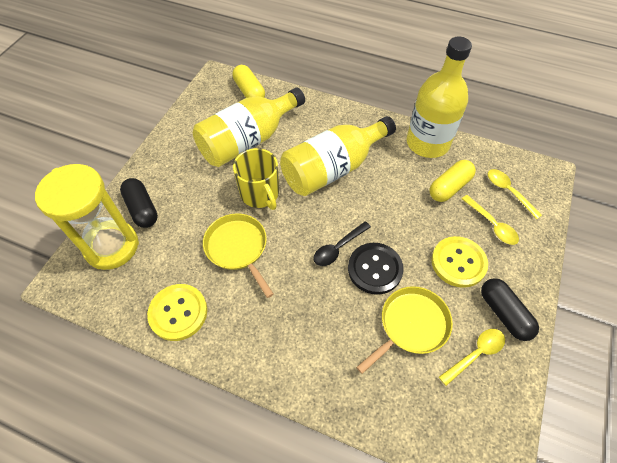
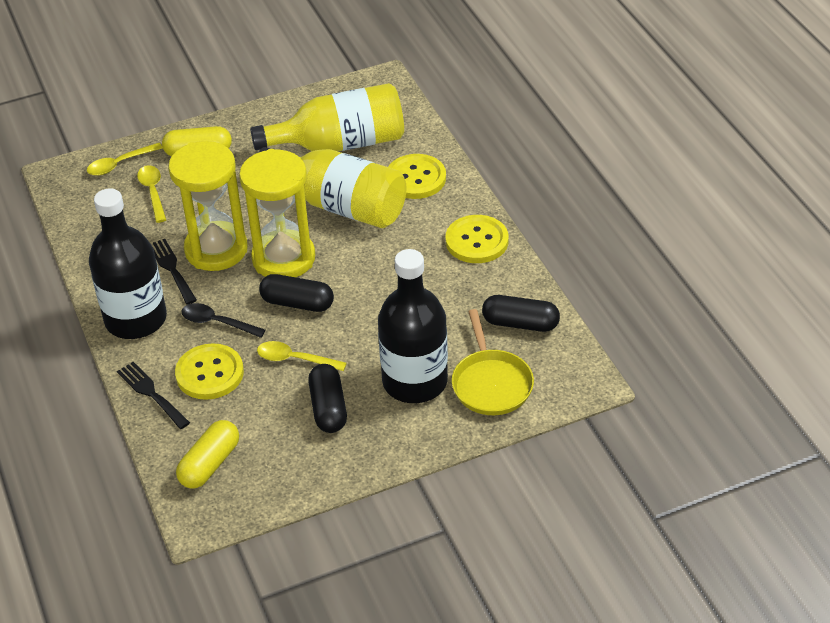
black bottle: none = 0 -> [89,188,167,339] [378,249,448,403] = 2
black button: [348,243,404,295] = 1 -> none = 0
black capsule: [120,178,158,228] [481,278,539,341] = 2 -> [259,274,334,312] [308,364,347,433] [482,295,560,332] = 3
black fork: none = 0 -> [117,362,190,429] [153,239,197,305] = 2
yellow bottle: [193,87,305,167] [280,116,396,196] [407,37,472,158] = 3 -> [250,83,404,151] [258,147,407,228] = 2
yellow button: [147,284,207,341] [431,236,488,288] = 2 -> [175,343,244,400] [388,154,446,199] [446,215,508,263] = 3
yellow hourglass: [35,164,139,270] = 1 -> [168,141,248,271] [239,149,315,277] = 2
yellow mug: [233,148,279,210] = 1 -> none = 0
yellow pan: [203,213,274,298] [356,286,453,374] = 2 -> [452,309,534,415] = 1

